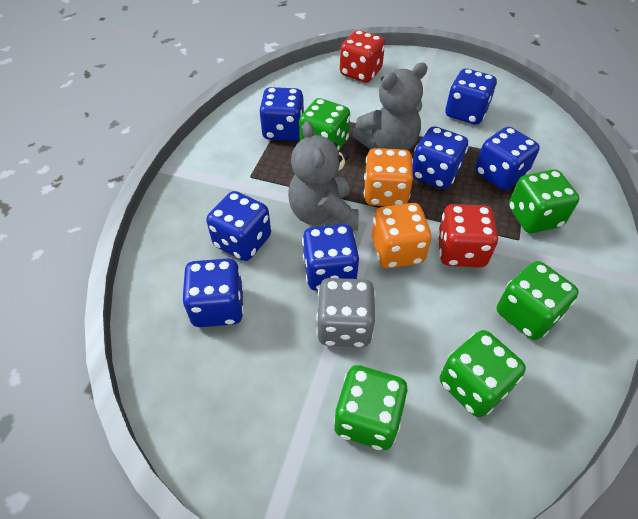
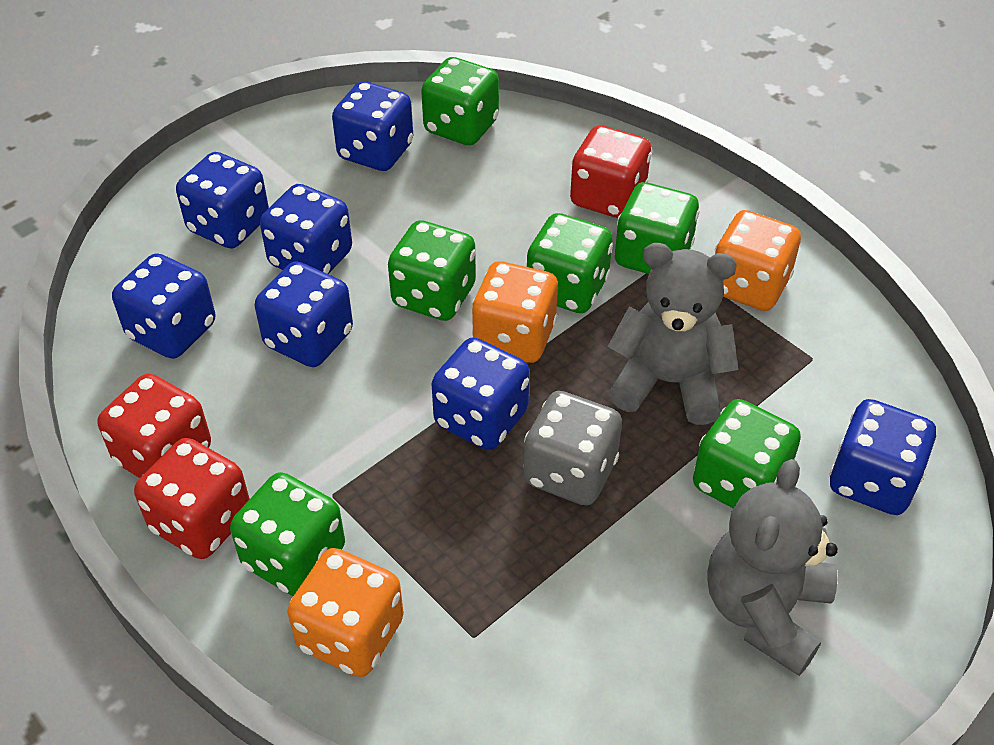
green dice: [299,98,350,150] [334,365,408,450] [440,330,526,417] [497,261,579,340] [509,169,579,233] = 5 -> [230,472,345,596] [388,220,476,321] [421,57,499,146] [527,213,613,313] [615,182,699,274] [693,399,801,509] = 6
orange dice: [364,148,413,206] [372,203,432,268] = 2 -> [287,548,404,677] [471,261,558,363] [715,210,801,311] = 3
red dice: [340,30,385,83] [437,204,499,267] = 2 -> [97,374,211,478] [134,438,250,559] [570,126,652,218] = 3

